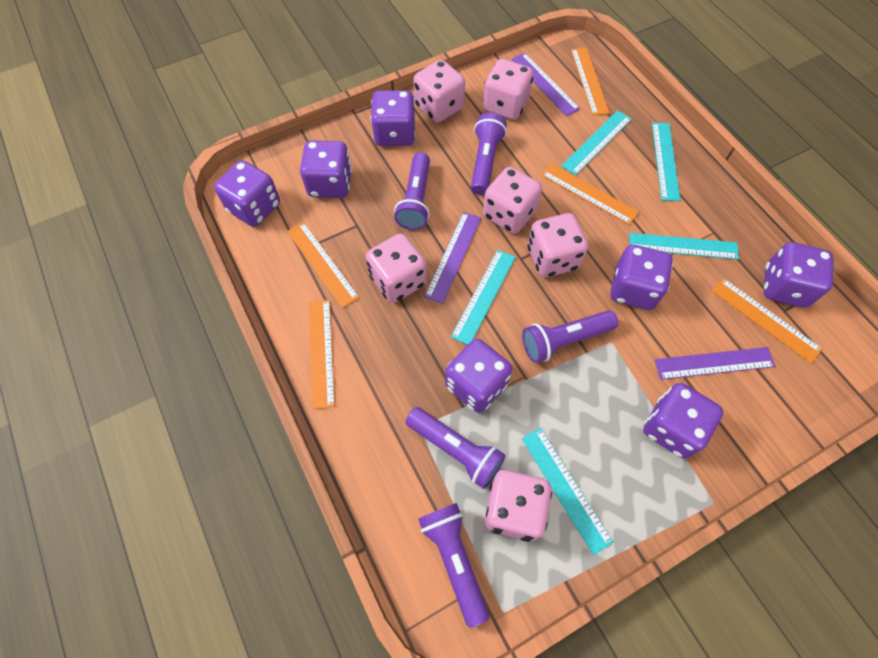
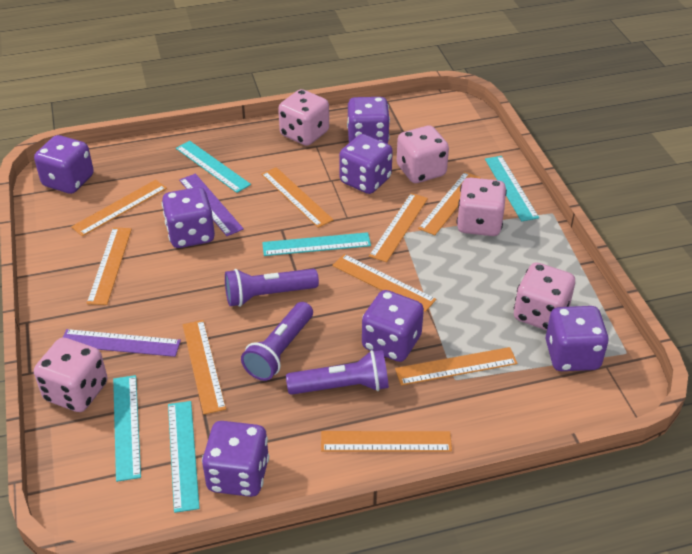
orange ruler: [287,222,359,308] [309,300,335,409] [541,163,639,225] [571,47,610,115] [712,278,822,363] = 5 -> [71,180,167,236] [87,228,132,305] [183,320,226,415] [261,167,333,228] [321,431,452,452] [332,254,436,312] [369,193,428,262] [395,347,518,386] [418,172,481,235] = 9
pink dice: [366,234,427,303] [413,60,465,123] [483,59,533,120] [483,167,542,234] [485,470,552,542] [528,213,588,277] = 6 -> [34,338,108,412] [278,89,329,146] [397,125,449,183] [457,178,507,236] [514,262,575,330] = 5
purple flashlight: [394,153,430,230] [406,407,506,489] [418,503,489,628] [471,113,507,195] [522,310,618,363] = 5 -> [225,269,319,307] [241,302,313,381] [286,350,389,395] = 3
purple ruler: [424,212,481,304] [512,53,580,116] [655,347,775,380] = 3 -> [63,329,181,357] [179,173,244,236] = 2

